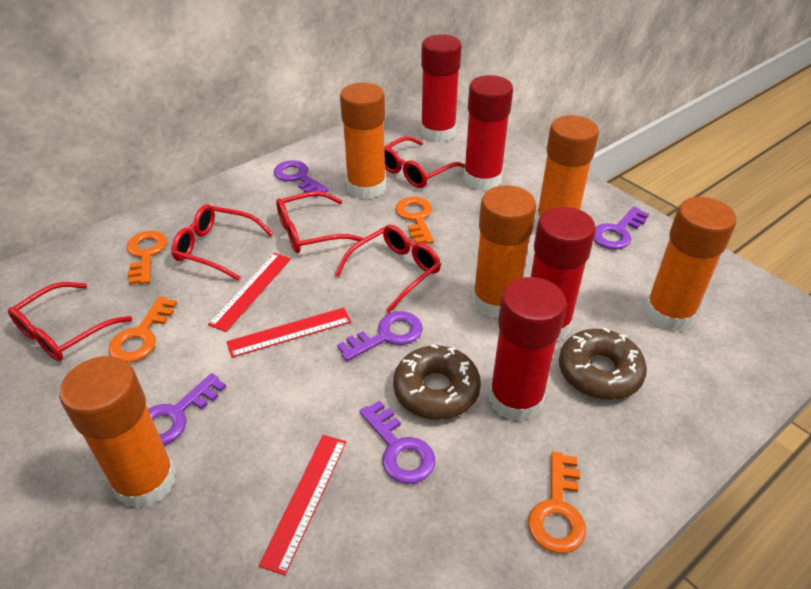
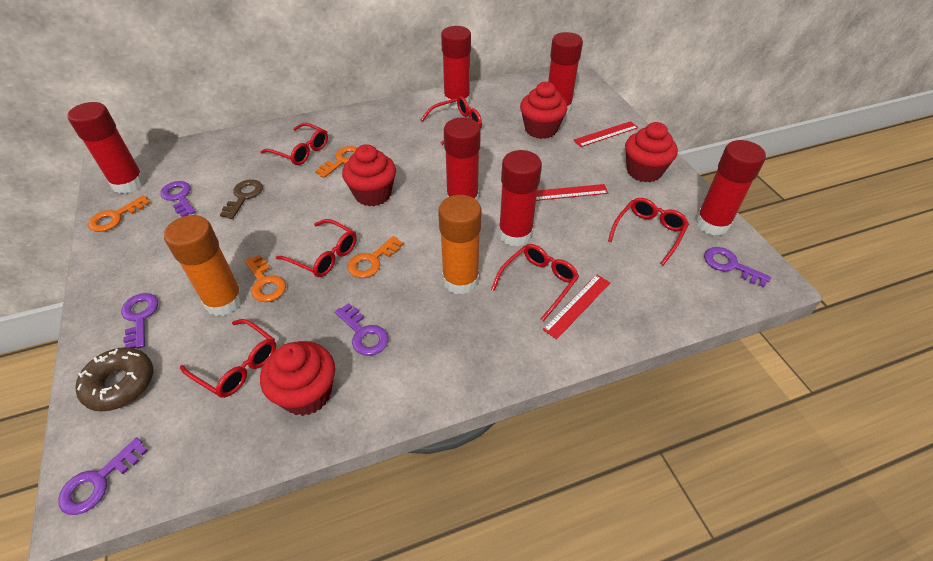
brown donut: [393,344,481,420] [559,327,647,400] = 2 -> [75,347,153,412] = 1
brown key: none = 0 -> [220,180,263,219] = 1
orange glue stick: [59,356,176,509] [340,83,386,199] [473,185,536,318] [535,115,599,226] [644,197,737,331] = 5 -> [164,215,244,316] [438,195,481,295] = 2
red cupcake: none = 0 -> [260,341,335,416] [342,144,396,206] [520,82,567,139] [625,122,678,182] = 4
red glasses: [8,282,132,361] [171,204,273,281] [276,191,364,253] [335,225,441,313] [384,136,465,188] = 5 -> [180,319,276,398] [260,123,328,165] [276,219,357,277] [421,96,482,145] [491,244,579,322] [608,198,689,266] = 6
red glue stick: [421,34,462,142] [463,75,513,191] [489,277,567,422] [530,206,596,342] = 4 -> [67,102,145,194] [441,26,471,109] [444,117,481,201] [498,150,542,246] [548,32,583,115] [695,140,766,235] = 6

